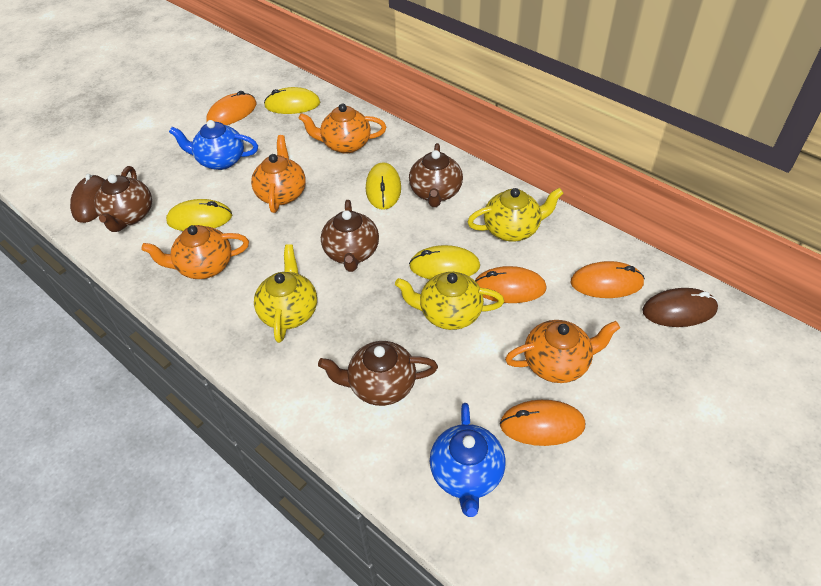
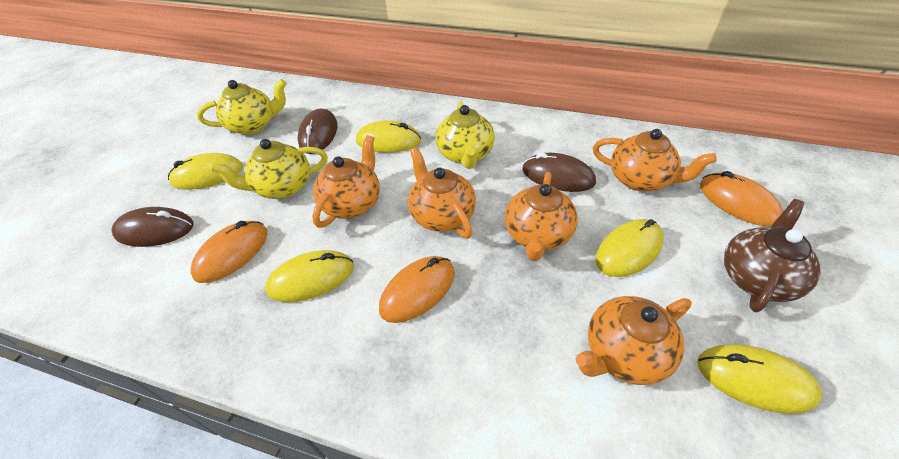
blue teapot: [169,120,258,170] [430,403,506,517] = 2 -> none = 0
brown mouse: [70,174,105,223] [642,288,718,327] = 2 -> [111,207,194,247] [298,109,338,154] [522,153,596,192] = 3
brown teapot: [94,166,152,232] [318,341,438,406] [321,200,379,272] [409,143,463,207] = 4 -> [724,199,820,312] = 1
orange mouse: [206,91,257,125] [475,266,547,303] [500,400,585,446] [571,261,645,298] = 4 -> [190,221,267,283] [379,256,455,323] [700,171,783,226] = 3
orange teapot: [141,225,249,279] [251,135,306,213] [299,104,386,154] [505,320,620,383] = 4 -> [312,135,380,228] [408,147,476,239] [505,172,578,261] [576,296,692,385] [593,129,717,192] = 5
yellow mouse: [166,199,232,231] [264,87,320,114] [366,162,401,210] [409,245,480,279] = 4 -> [168,153,243,190] [265,250,354,302] [356,120,421,153] [595,219,664,277] [697,344,822,414] = 5

